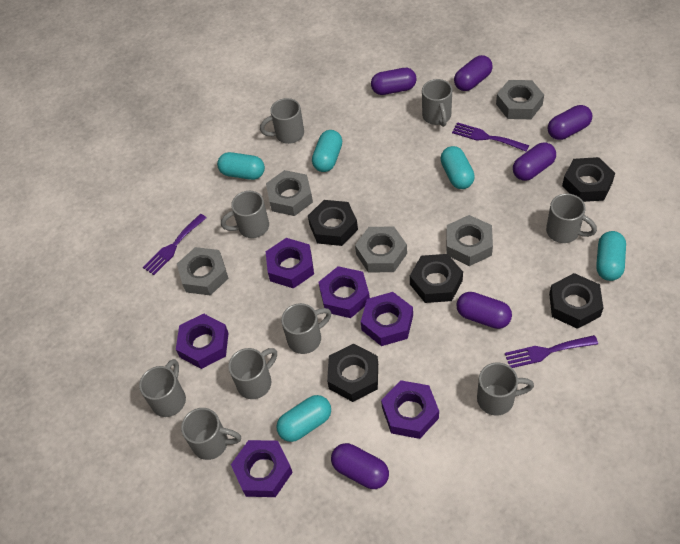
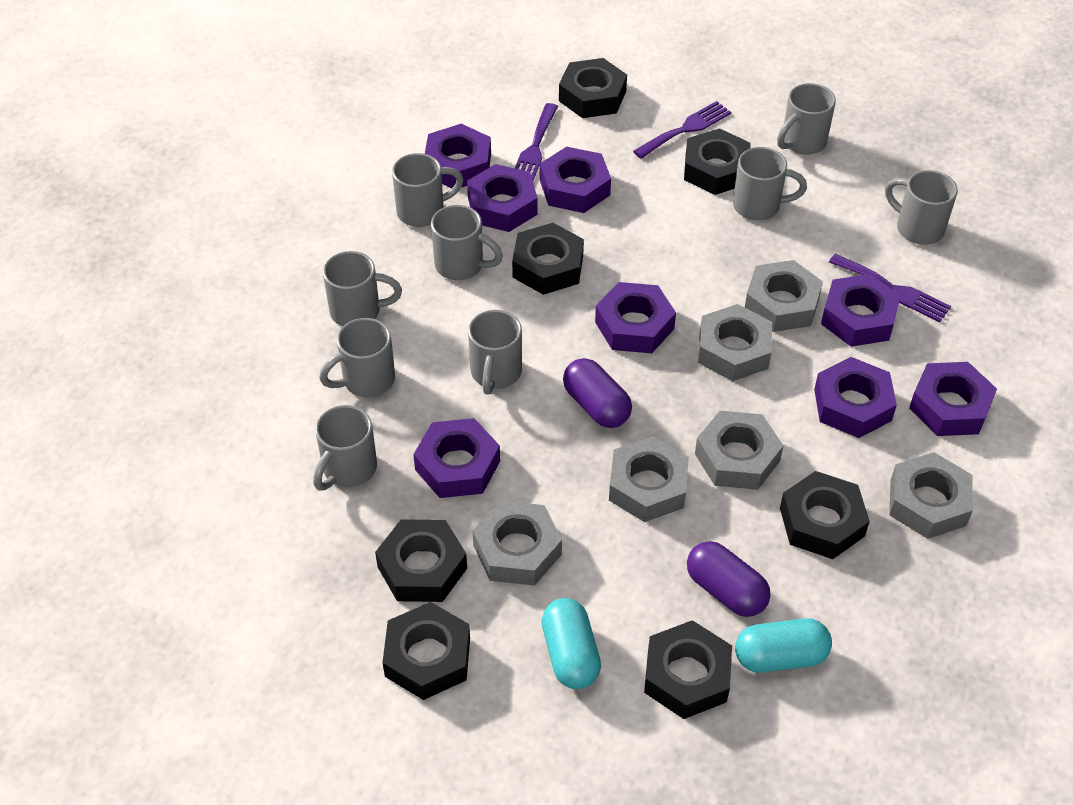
black nut: [308,200,358,246] [327,343,378,402] [410,254,463,303] [549,273,603,329] [562,157,615,202] = 5 -> [375,519,467,602] [382,602,470,700] [512,223,584,295] [559,58,627,118] [644,620,732,719] [684,128,751,195] [780,471,870,559] = 7
grey nut: [177,247,229,295] [266,170,313,216] [355,226,407,272] [446,215,493,266] [496,80,544,119] = 5 -> [472,501,562,586] [609,436,689,522] [695,411,783,490] [698,304,772,381] [745,260,823,332] [889,452,973,539] = 6
purple capsule: [331,443,389,489] [371,68,417,95] [454,55,493,91] [456,292,512,329] [513,142,556,181] [548,105,592,140] = 6 -> [563,358,632,428] [687,541,771,617] = 2
purple nut: [176,313,228,369] [231,440,293,497] [266,238,314,289] [318,266,370,318] [361,292,413,346] [381,380,439,439] = 6 -> [413,418,500,498] [425,124,491,189] [467,164,537,232] [540,146,611,213] [595,282,676,353] [814,357,897,438] [821,274,901,347] [909,362,997,436] = 8
turquoise capsule: [217,152,265,180] [276,395,331,442] [312,130,342,172] [441,146,475,189] [596,231,626,281] = 5 -> [541,598,601,689] [735,618,832,673] = 2

